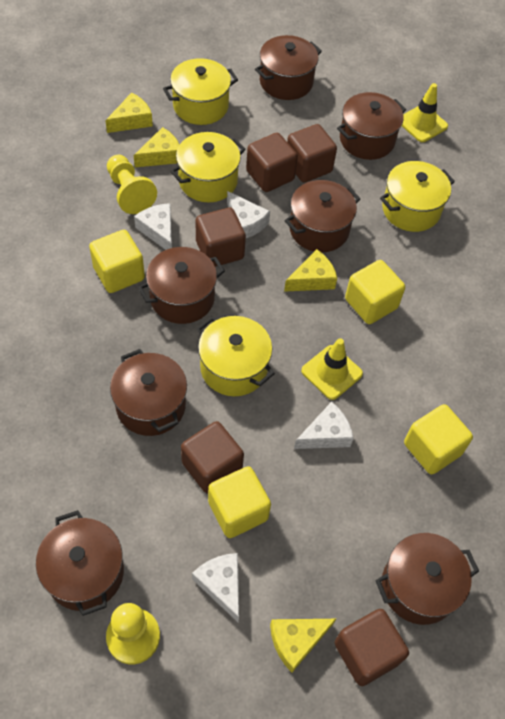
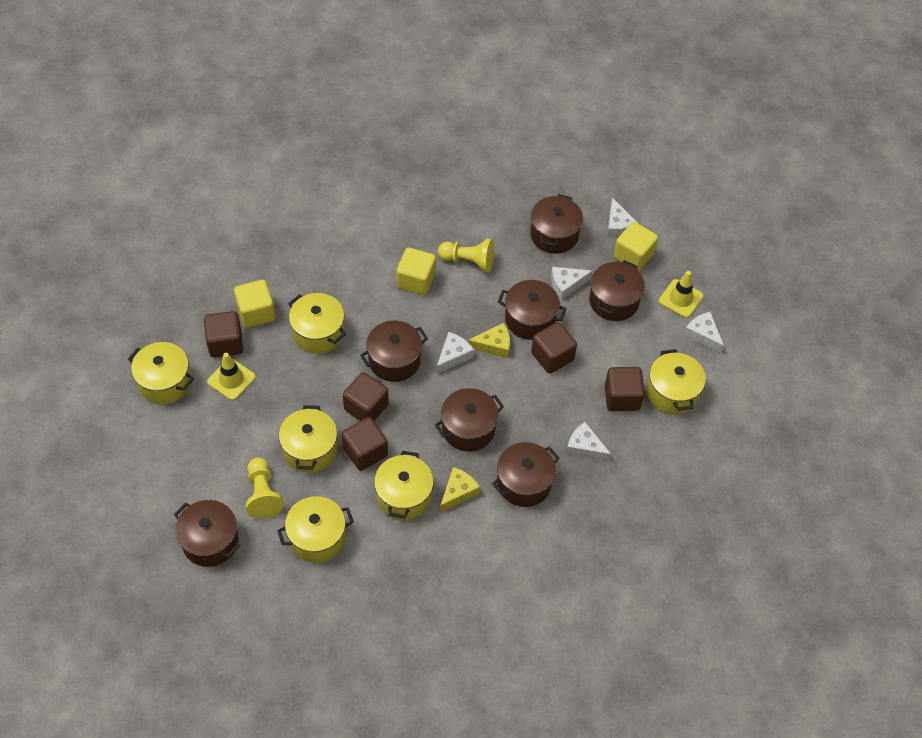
white cheese: [134,203,172,250] [192,553,239,622] [227,191,270,238] [294,402,354,449] = 4 -> [437,332,474,374] [551,267,593,300] [566,422,611,461] [607,198,638,238] [684,312,724,353] = 5
yellow cheese: [105,92,153,133] [134,127,180,167] [270,619,336,673] [284,249,337,292] = 4 -> [440,467,480,512] [468,323,510,358] = 2
yellow cube: [89,230,145,293] [208,466,271,538] [345,260,405,324] [404,404,473,474] = 4 -> [234,280,275,328] [396,248,436,295] [614,222,658,271] = 3
yellow pot: [163,58,238,125] [170,132,246,202] [196,316,275,396] [380,161,455,232] = 4 -> [128,342,194,404] [277,496,354,563] [279,405,337,473] [288,293,346,354] [374,451,434,520] [647,349,706,415] = 6

